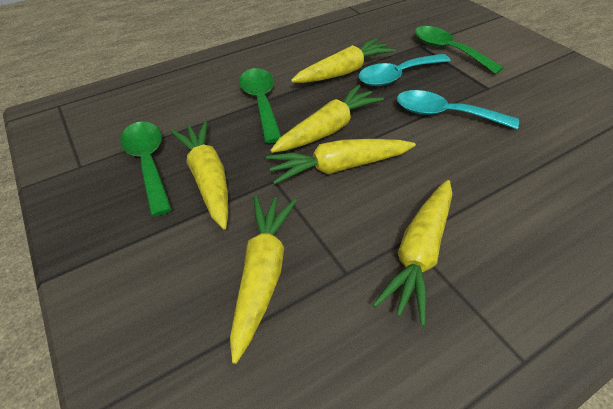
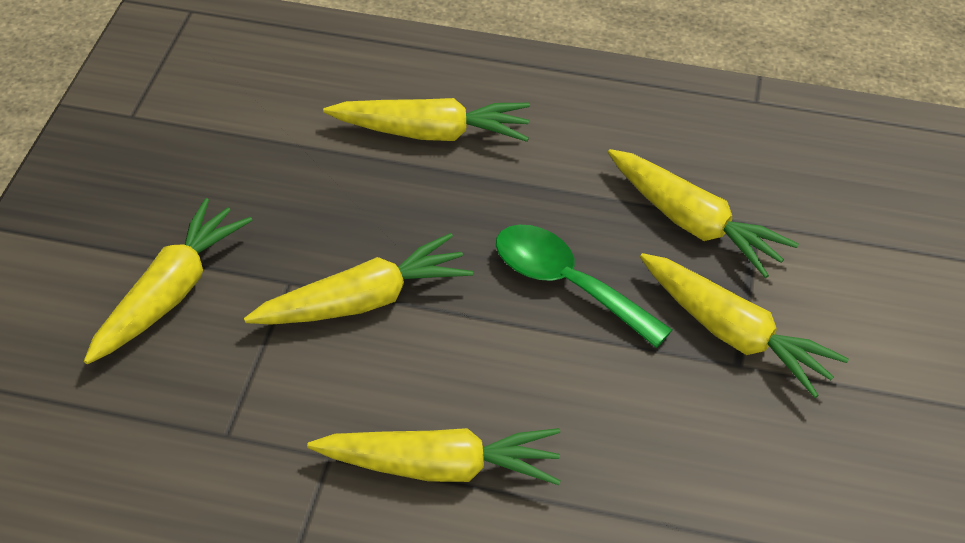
green spoon: [120,121,172,216] [239,68,281,143] [415,26,504,74] = 3 -> [496,225,672,348] = 1
turquoise spoon: [359,54,451,86] [397,90,519,129] = 2 -> none = 0

